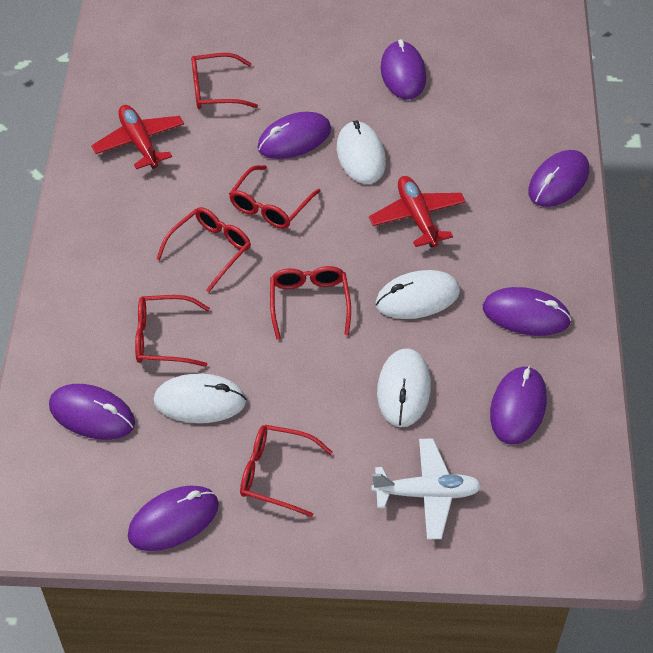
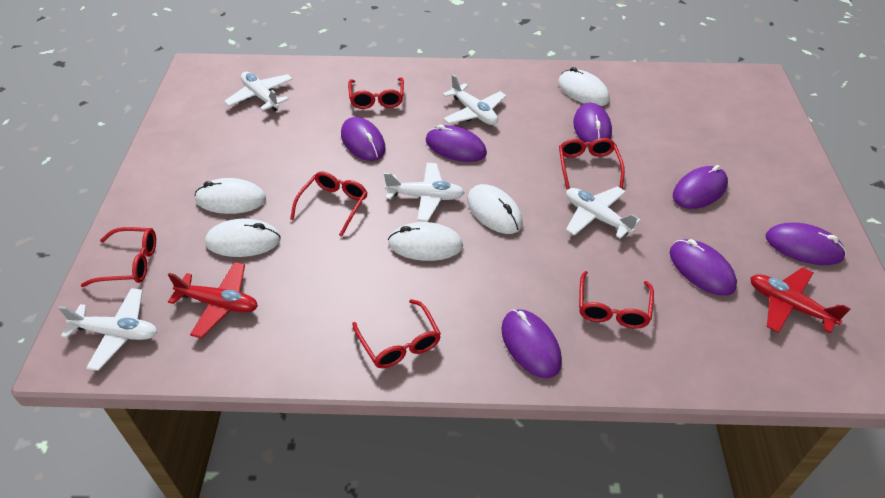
white mouse: [153,373,246,423] [337,121,386,184] [376,270,460,319] [377,349,431,427] = 4 -> [195,178,266,214] [205,219,281,257] [388,222,463,261] [467,184,523,234] [558,67,610,106] = 5
white plane: [371,438,482,540] = 1 -> [58,288,157,371] [224,72,293,111] [384,163,465,222] [442,74,506,125] [566,186,641,239] = 5

